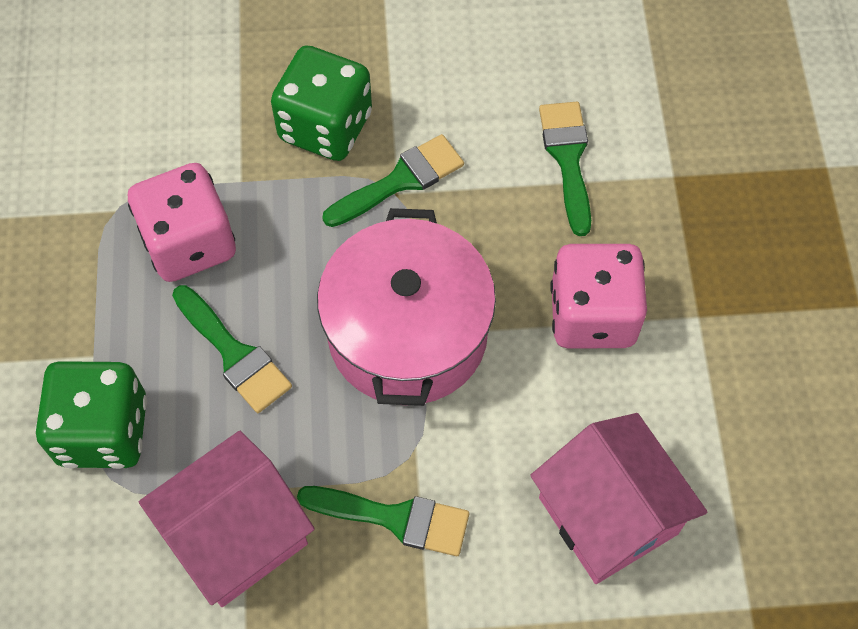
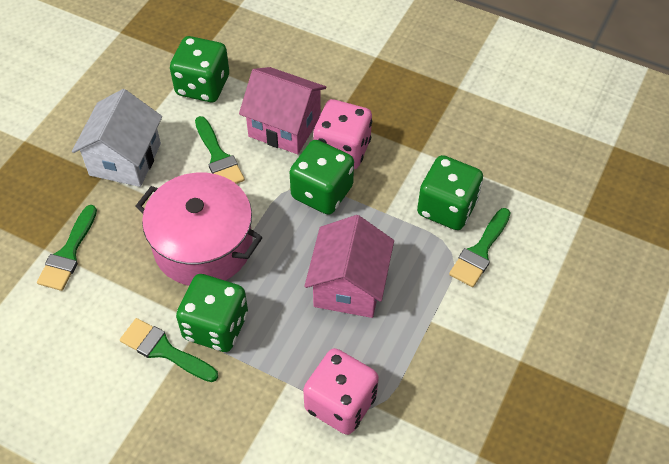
green dice: [35,361,147,469] [271,45,372,161] = 2 -> [170,36,229,102] [176,274,248,352] [289,140,354,215] [417,155,483,230] = 4
white house: none = 0 -> [72,89,162,187] = 1

